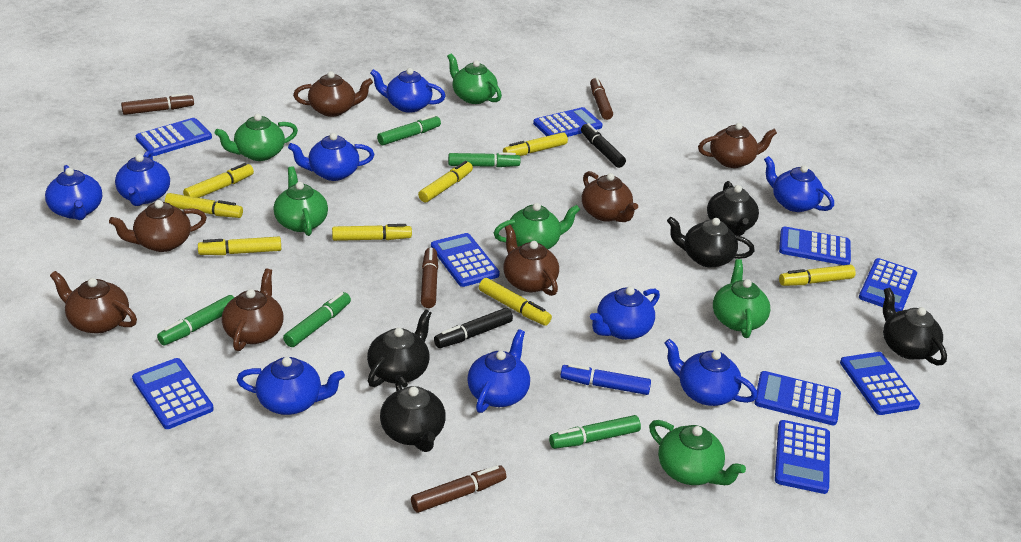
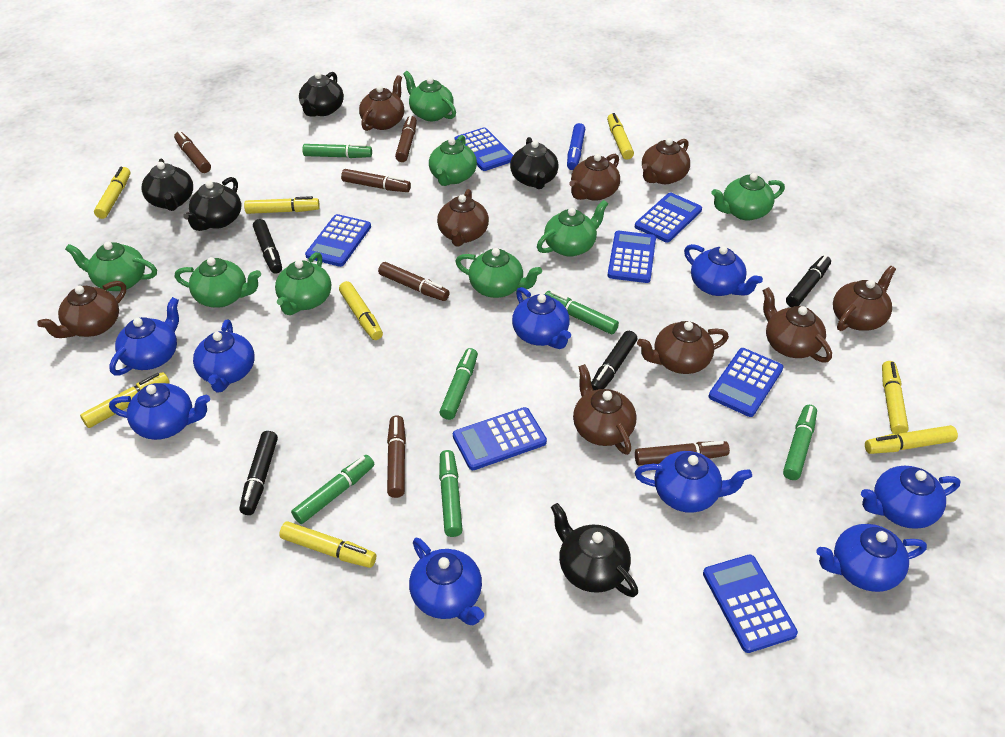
black marker: [434,308,513,348] [581,123,626,168] = 2 -> [239,431,278,515] [253,219,282,274] [591,331,637,390] [786,256,831,307] = 4
blue calculator: [132,358,214,429] [136,118,212,156] [431,233,500,287] [533,107,603,137] [754,371,841,426] [775,420,830,494] [779,227,851,265] [840,352,920,415] [859,258,917,312] = 9 -> [305,214,371,267] [453,407,547,470] [454,127,513,171] [607,231,656,283] [635,193,702,243] [703,555,798,653] [709,348,784,417] = 7
brown marker: [121,93,194,115] [411,465,506,513] [421,248,438,308] [590,77,613,120] = 4 -> [174,131,211,173] [341,169,411,192] [378,262,450,301] [387,415,406,498] [395,115,417,162] [635,441,730,465] = 6
brown teapot: [50,271,137,333] [109,200,207,252] [222,269,283,351] [293,71,373,117] [504,225,559,296] [582,171,638,222] [698,123,777,168] = 7 -> [37,281,126,338] [359,75,404,131] [437,189,489,247] [569,154,620,201] [573,364,636,455] [637,321,729,374] [642,138,690,184] [762,287,832,362] [833,266,896,331] = 9
green marker: [157,295,235,345] [283,292,351,347] [377,115,441,145] [448,152,520,167] [549,415,641,449] = 5 -> [291,455,374,524] [302,144,372,158] [439,450,463,537] [440,348,478,420] [545,290,619,334] [783,405,817,480] = 6
green teapot: [215,113,298,161] [274,166,328,236] [447,53,502,104] [494,203,580,249] [649,420,746,485] [713,259,770,338] = 6 -> [65,242,157,291] [175,257,261,308] [275,252,331,315] [403,71,456,121] [429,135,477,186] [455,248,542,298] [537,200,608,257] [711,173,785,220] = 8

